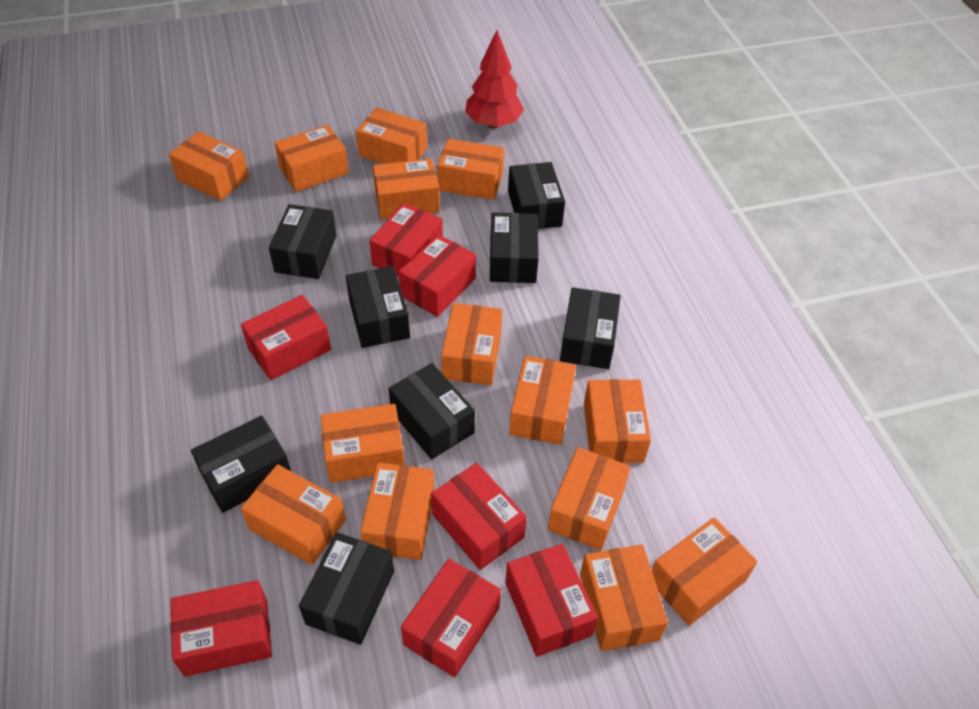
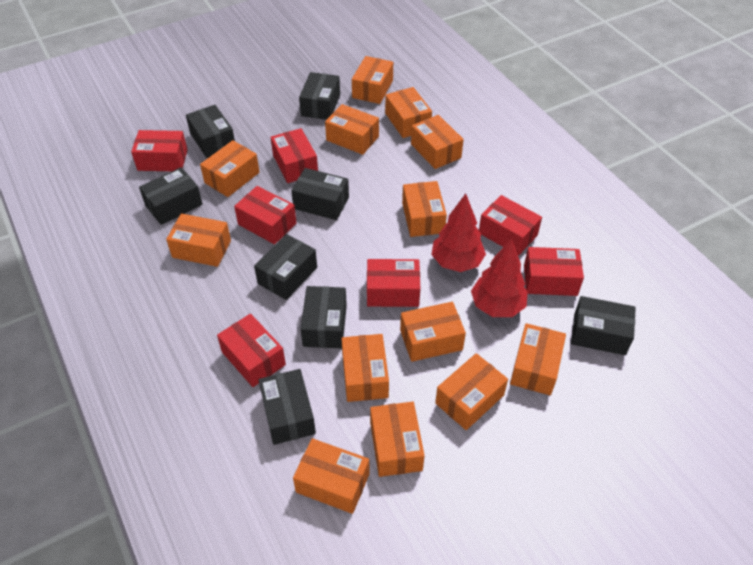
orange box: [169,131,249,201] [241,464,346,565] [274,125,349,192] [320,404,405,483] [356,108,427,164] [360,463,435,560] [373,159,440,219] [437,139,504,200] [441,303,502,385] [509,356,576,445] [548,447,631,550] [580,545,668,651] [584,379,651,463] [652,517,757,626] = 14 -> [166,214,231,267] [200,140,259,197] [293,438,370,514] [325,104,379,155] [341,334,389,402] [352,56,393,104] [370,402,425,477] [385,87,432,138] [400,302,466,362] [402,181,447,237] [411,115,464,169] [435,353,508,430] [510,323,566,395] = 13
red tree: [465,30,524,128] = 1 -> [431,194,486,272] [471,238,528,317] = 2

